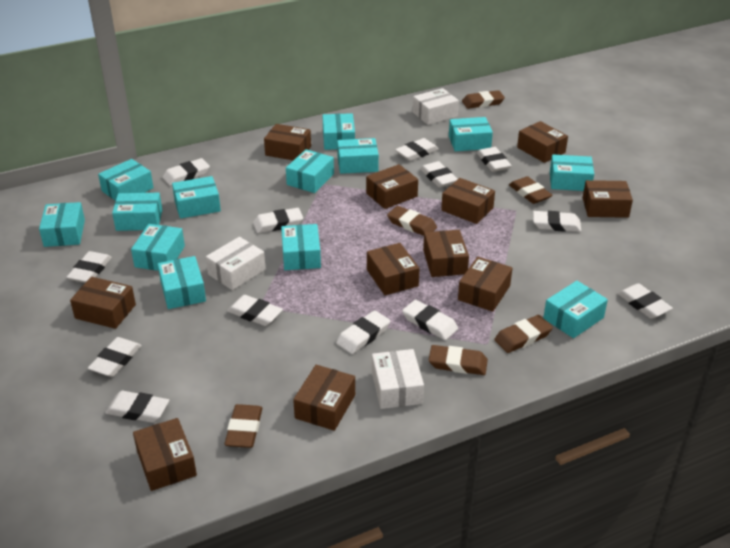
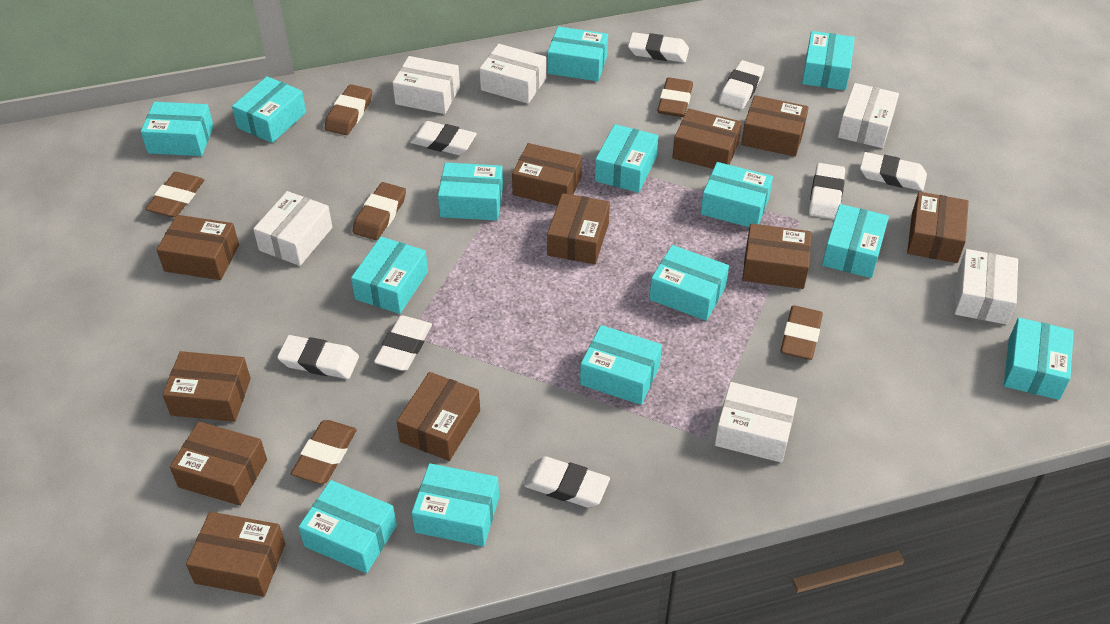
turquoise box: [39,202,85,247] [98,159,153,201] [112,193,162,231] [131,224,185,271] [158,256,206,309] [172,176,221,219] [281,224,321,270] [286,149,334,193] [322,113,355,150] [337,138,379,174] [449,117,493,151] [543,281,608,338] [550,154,594,191] = 13 -> [141,102,214,156] [232,76,306,143] [298,480,397,573] [351,237,428,314] [411,463,499,546] [438,162,503,221] [548,26,608,81] [580,325,662,405] [595,124,658,193] [649,245,729,321] [701,162,773,227] [802,31,855,90] [822,204,889,278] [1004,318,1074,400] = 14
white box: [206,237,266,290] [372,349,424,409] [413,88,459,125] = 3 -> [253,191,332,266] [393,56,460,114] [480,44,546,104] [715,382,797,463] [838,83,899,148] [954,249,1018,325] = 6
white eraser: [66,251,112,283] [88,337,142,377] [105,391,169,423] [163,158,210,186] [227,295,283,326] [253,208,303,233] [336,310,390,354] [395,138,439,161] [402,300,458,340] [420,161,458,188] [477,147,512,172] [533,211,581,232] [617,283,673,319] = 13 -> [277,335,359,379] [374,315,432,371] [410,121,477,155] [524,456,610,508] [628,32,689,63] [719,60,764,109] [809,163,845,219] [860,152,927,191] = 8

